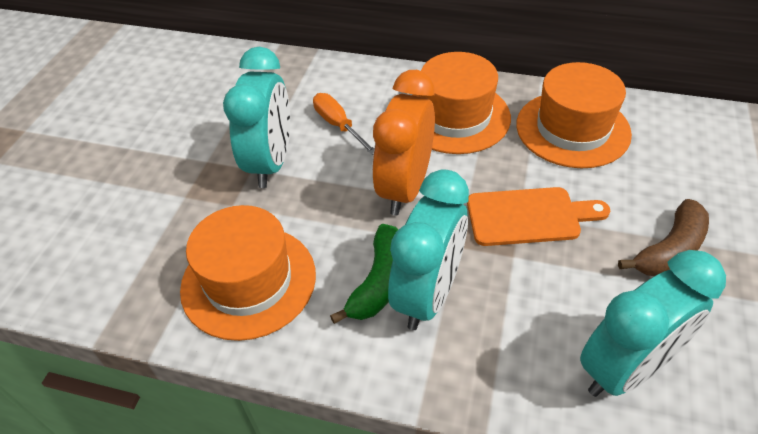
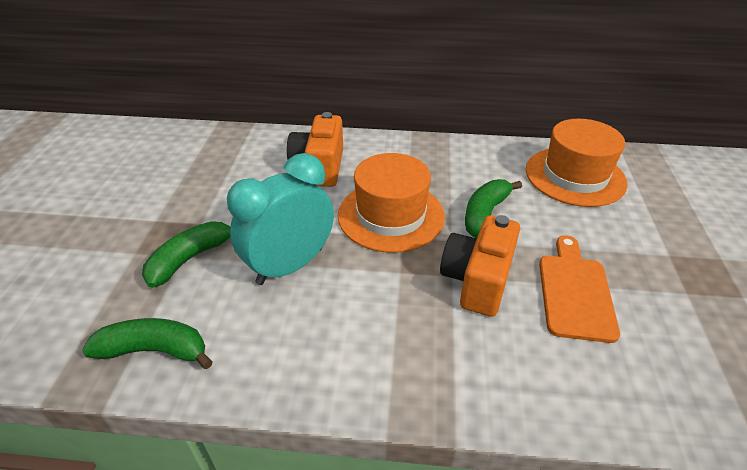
brown banana: [618,199,709,276] = 1 -> none = 0
green banana: [330,224,398,324] = 1 -> [82,318,213,369] [142,221,230,288] [465,179,522,238] = 3
orange camera: none = 0 -> [287,112,343,187] [440,215,520,317] = 2
orange clock: [372,70,435,216] = 1 -> none = 0
orange hat: [180,205,316,341] [412,52,511,154] [516,62,632,168] = 3 -> [338,153,445,253] [526,119,628,207] = 2
orange screwdriver: [313,93,374,155] = 1 -> none = 0
turquoise clock: [223,47,290,188] [388,169,469,330] [580,250,726,397] = 3 -> [227,153,334,285] = 1

